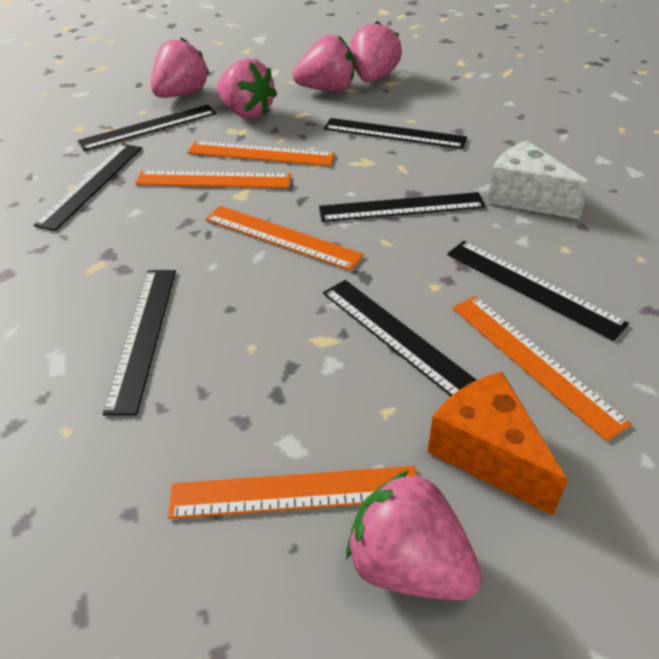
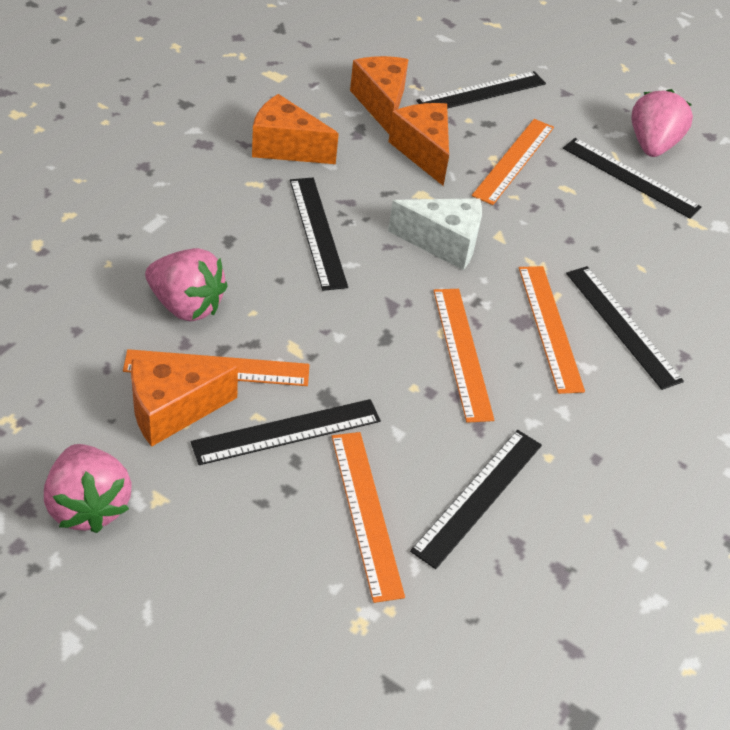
black ruler: [34,144,142,231] [77,105,216,151] [102,270,176,416] [319,192,485,222] [323,280,476,396] [324,118,467,149] [447,241,629,341] = 7 -> [191,399,381,465] [290,178,348,291] [410,430,542,569] [416,71,546,109] [563,138,702,218] [566,266,684,390] = 6
orange cheese: [428,372,568,515] = 1 -> [131,360,238,447] [252,94,339,164] [350,56,409,134] [388,103,449,186] = 4
pink strawberry: [151,37,210,98] [217,58,277,119] [293,35,355,91] [346,470,482,600] [350,21,402,82] = 5 -> [44,444,132,533] [145,248,228,321] [631,89,693,157] = 3

